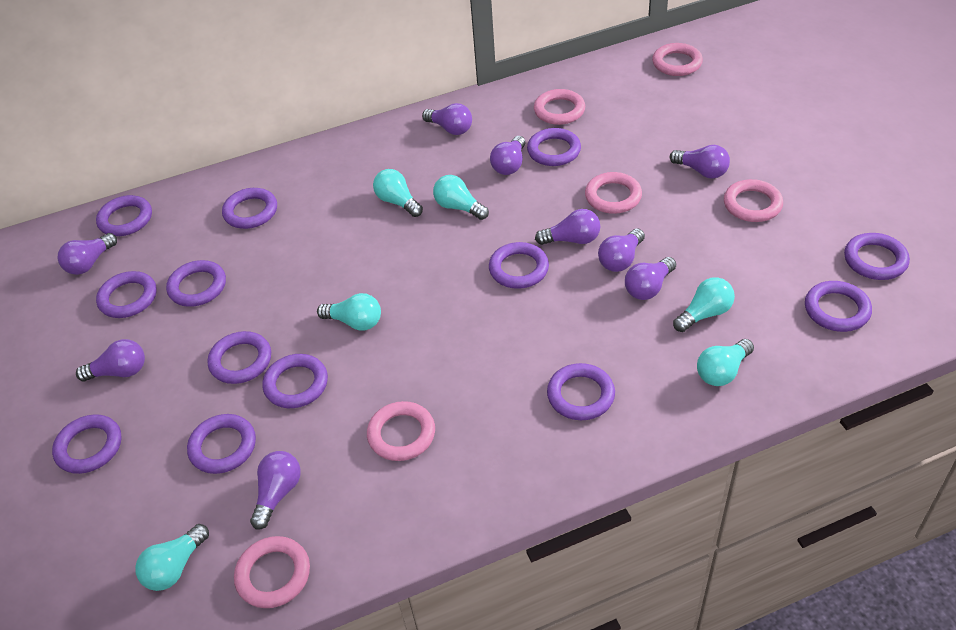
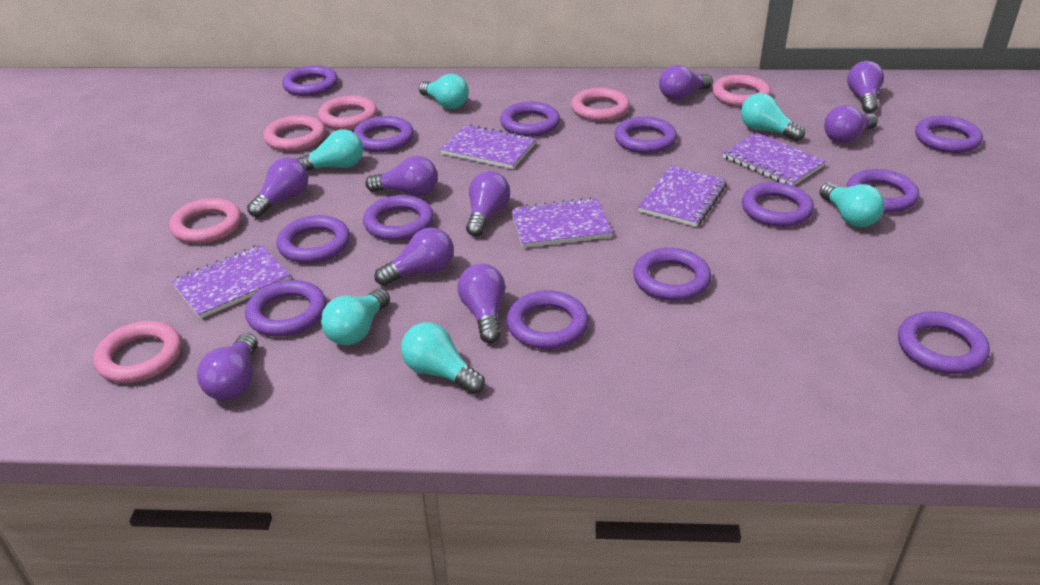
purple notebook: none = 0 -> [172,245,291,319] [440,124,536,169] [511,197,613,248] [638,166,727,227] [723,133,826,186] = 5

